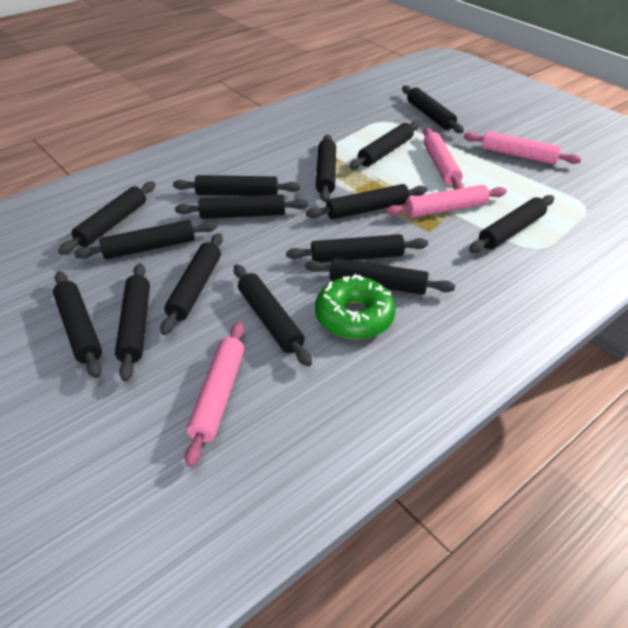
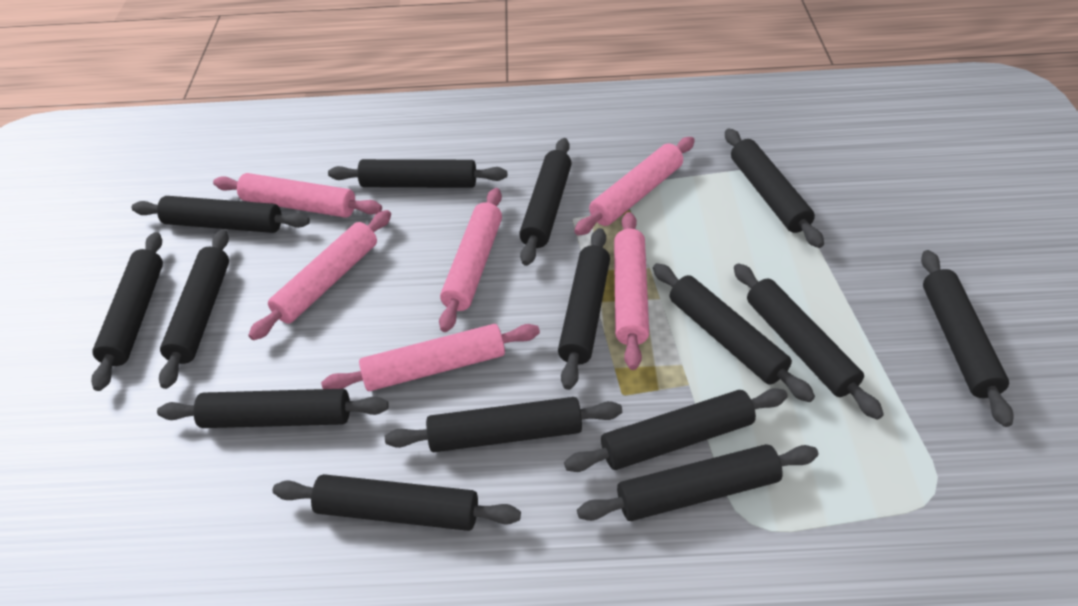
green donut: [315,274,396,339] = 1 -> none = 0
pink rolling pin: [185,322,244,467] [386,185,507,218] [423,128,464,190] [464,131,582,165] = 4 -> [213,173,382,218] [248,210,391,340] [321,324,540,391] [439,188,502,332] [574,137,695,236] [614,212,649,370] = 6

